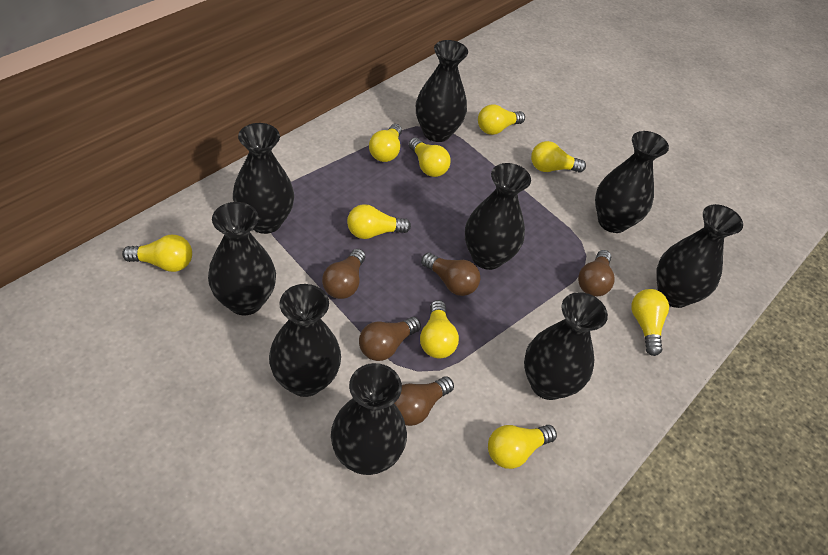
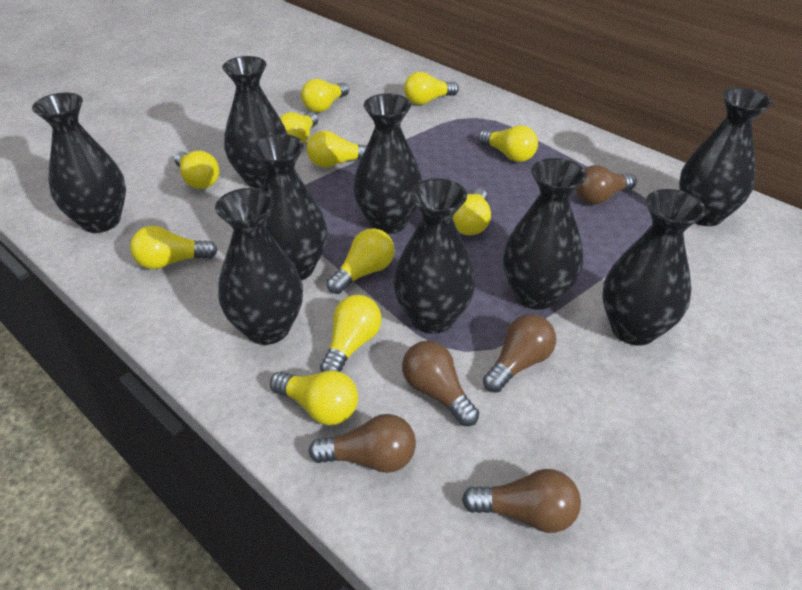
yellow light bulb: [122,235,192,272] [347,204,411,239] [369,124,402,162] [409,137,451,177] [420,300,459,358] [478,104,525,135] [488,425,557,469] [531,141,586,173] [631,289,669,356] = 9 -> [130,226,218,269] [174,151,219,189] [270,371,358,425] [279,112,318,144] [301,79,349,112] [307,131,367,168] [320,295,382,372] [327,228,395,294] [404,72,459,105] [453,188,491,235] [478,125,538,162] = 11

